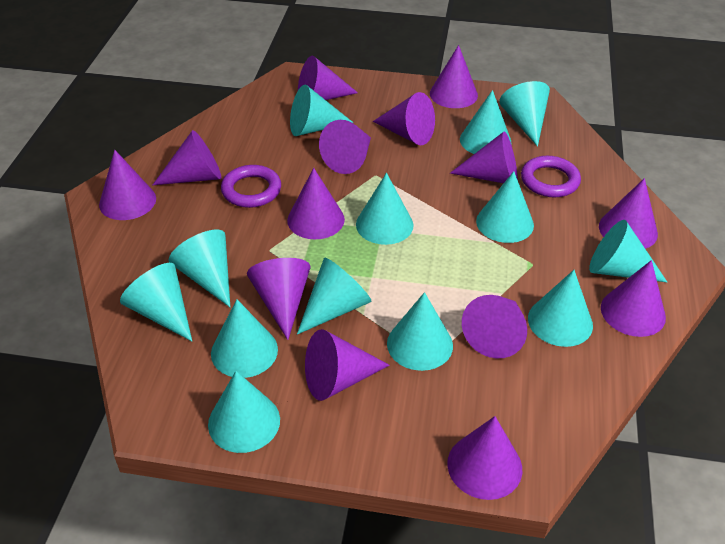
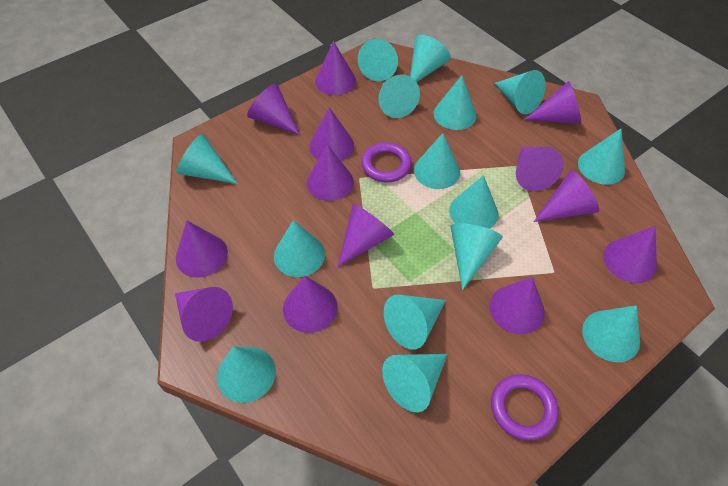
purple cone: [99,150,156,220] [153,130,221,185] [247,258,310,340] [287,168,345,240] [298,56,358,100] [305,329,390,401] [319,120,371,174] [373,92,435,145] [430,45,478,108] [447,416,522,500] [450,132,518,183] [462,295,527,358] [599,178,658,249] [601,260,666,337] = 14 -> [175,287,233,342] [176,220,228,278] [247,83,300,135] [283,276,337,333] [307,144,354,201] [309,107,354,161] [315,41,356,95] [338,204,394,267] [489,277,545,334] [516,147,564,191] [524,81,581,124] [534,170,599,222] [603,226,657,283] = 13
turquoise cone: [120,263,192,341] [169,230,230,307] [208,371,280,453] [211,299,278,378] [290,85,353,136] [297,258,371,335] [356,173,413,245] [387,292,453,371] [460,90,511,154] [476,171,534,243] [499,81,550,147] [528,270,593,347] [589,220,667,282] = 13 -> [177,134,238,184] [217,346,276,403] [274,220,325,277] [357,39,398,81] [378,75,420,118] [382,354,447,412] [384,294,446,350] [410,35,451,82] [414,133,460,189] [434,75,477,130] [449,175,498,229] [451,223,503,290] [494,70,546,114] [578,129,625,185] [582,305,640,362] = 15

